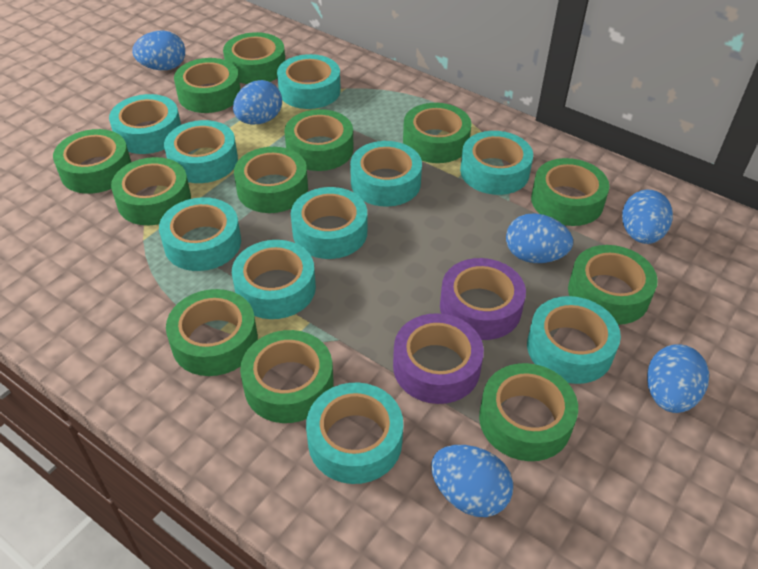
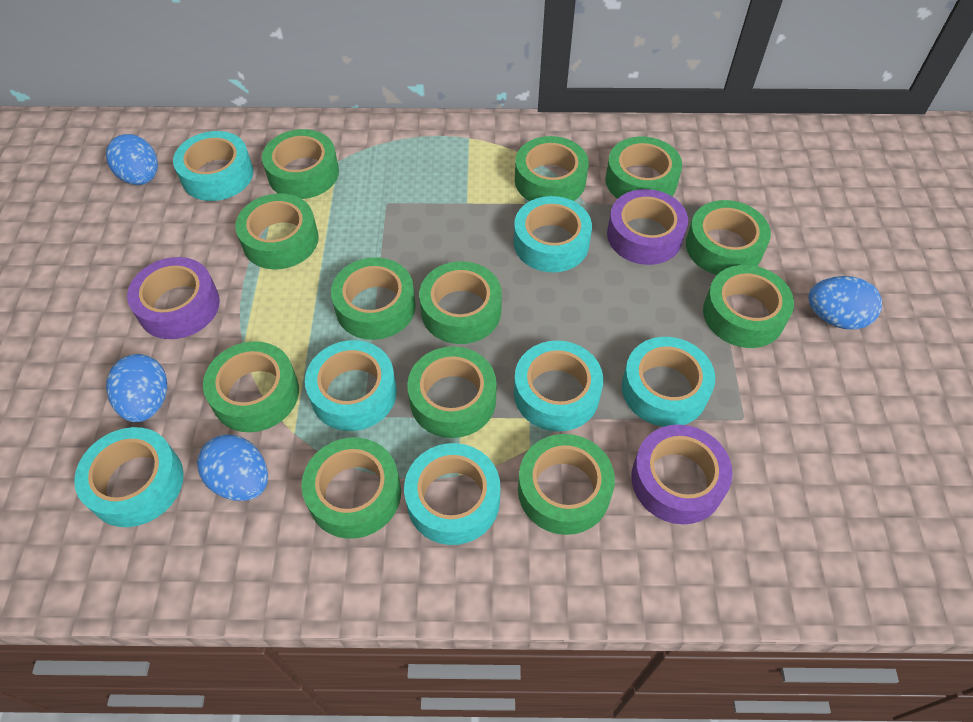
blue egg: [132,30,185,71] [233,80,282,124] [431,445,513,517] [506,213,573,263] [622,190,673,244] [647,344,709,413] = 6 -> [106,134,158,185] [106,354,167,422] [197,434,268,501] [808,276,882,329] = 4
purple tape: [393,313,484,404] [440,258,526,340] = 2 -> [127,257,220,339] [607,189,688,265] [631,424,733,524] = 3
turquoise tape: [109,94,181,154] [159,197,241,271] [164,120,238,183] [232,240,316,319] [277,54,341,109] [291,187,367,259] [306,383,403,484] [350,141,422,207] [460,131,533,195] [527,296,621,384] = 10 -> [74,427,184,527] [173,131,253,201] [305,340,397,431] [404,443,500,545] [514,196,592,272] [514,341,603,432] [622,337,715,427] = 7

